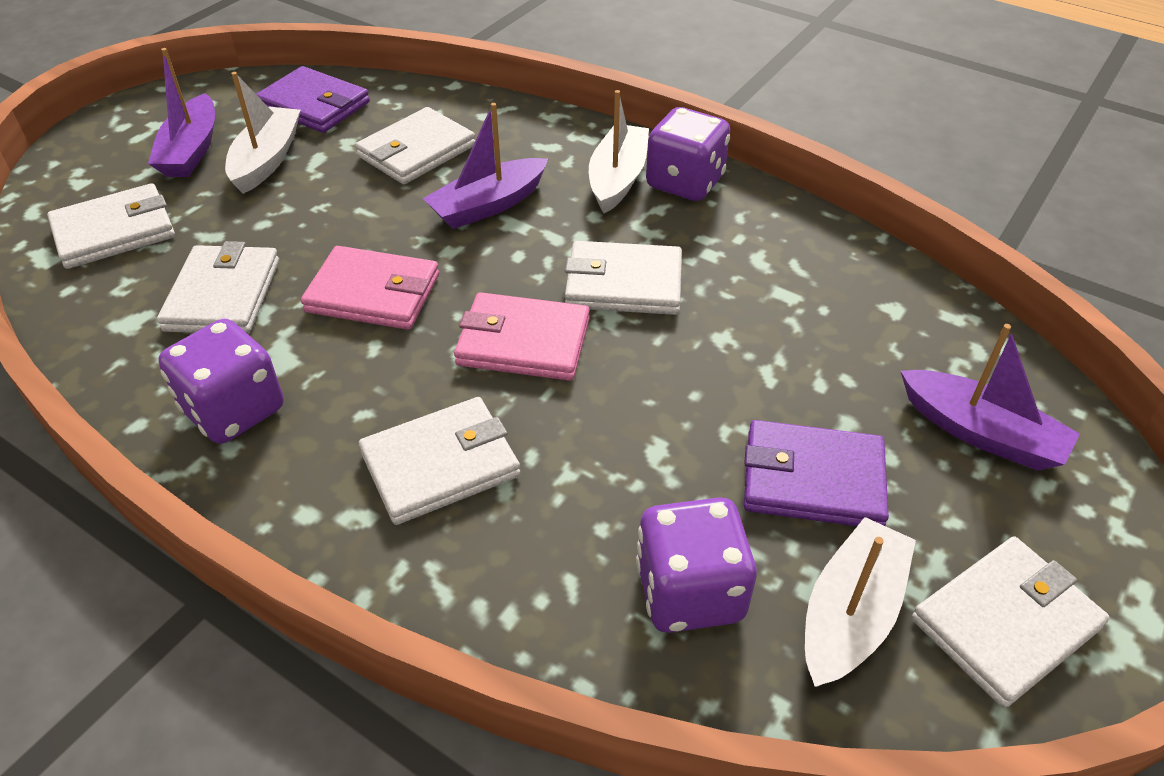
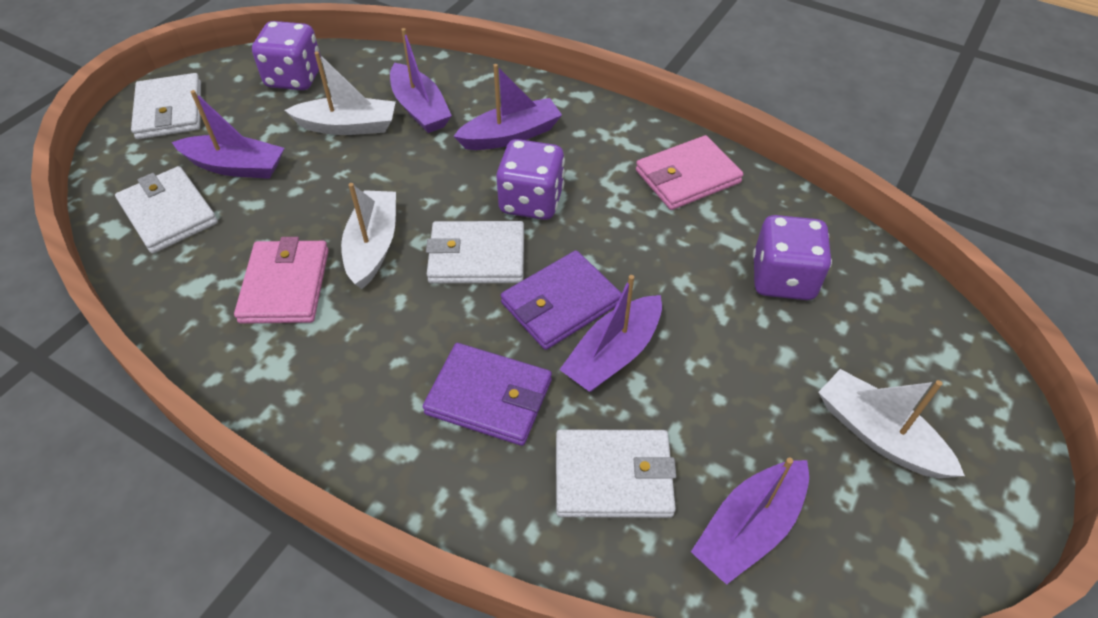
purple boat: [148,48,215,177] [422,103,548,229] [901,324,1080,471] = 3 -> [172,90,284,179] [390,28,452,133] [453,64,562,150] [559,275,662,392] [691,457,809,585] = 5
white wallet: [47,183,175,269] [157,241,279,334] [355,107,475,184] [359,397,521,525] [565,241,682,315] [912,536,1110,708] = 6 -> [115,166,218,254] [131,73,201,139] [426,221,524,283] [556,429,677,518] = 4

